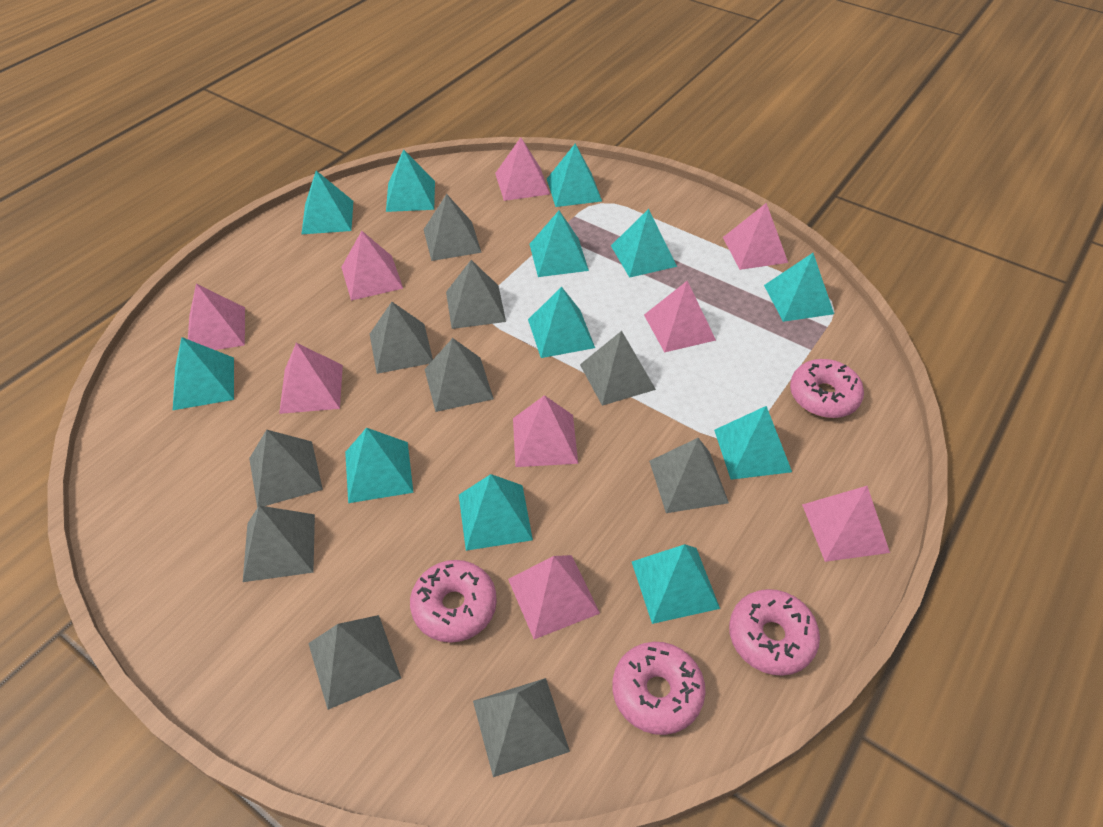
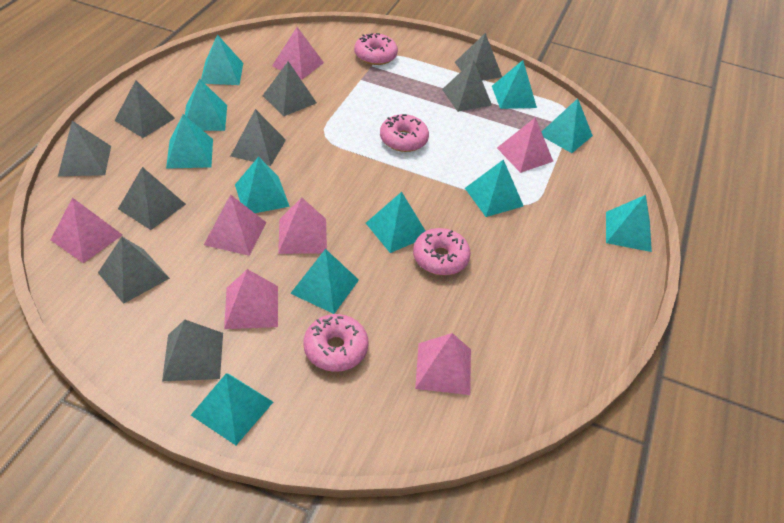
grey pyramid: [243,505,315,582] [249,430,323,508] [308,615,401,710] [370,302,433,374] [423,194,482,261] [424,338,494,412] [446,260,506,329] [473,678,570,777] [580,331,656,406] [649,438,729,513] = 10 -> [58,121,111,176] [98,237,170,304] [114,80,175,138] [118,167,186,230] [162,319,223,381] [231,109,286,166] [263,61,317,116] [442,60,492,112] [455,33,502,81] = 9
pink pyramid: [188,284,245,350] [279,343,343,414] [341,231,403,301] [495,137,550,201] [508,555,600,639] [513,395,578,467] [644,281,716,353] [723,203,788,270] [802,486,890,562] = 9 -> [51,197,122,263] [204,194,266,256] [224,269,278,329] [272,27,324,80] [278,197,327,254] [415,333,471,395] [497,117,553,173] = 7
turquoise pyramid: [173,337,234,410] [302,171,353,234] [345,427,413,503] [386,149,435,212] [459,474,533,551] [528,287,595,358] [529,211,589,277] [547,144,602,207] [611,209,677,278] [632,544,720,624] [714,406,792,480] [764,253,834,322] = 12 -> [166,114,213,169] [185,78,227,131] [191,373,273,445] [201,34,243,85] [235,157,290,213] [290,249,359,314] [366,192,425,253] [465,159,523,217] [492,60,537,109] [542,98,593,153] [606,195,652,252] = 11

